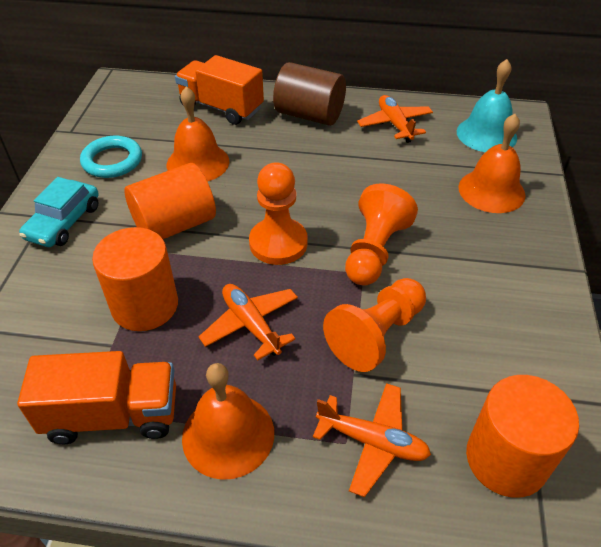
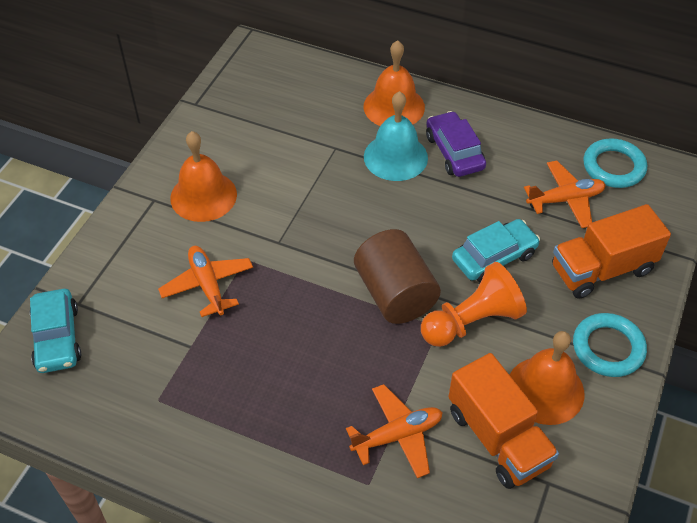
orange cylinder: [92,227,178,331] [124,163,216,239] [466,375,579,497] = 3 -> none = 0
orange pawn: [249,163,308,265] [323,278,426,372] [345,183,418,286] = 3 -> [421,262,527,347] = 1
purple car: none = 0 -> [426,111,486,177] = 1
turquoise car: [19,177,99,247] = 1 -> [30,289,81,373] [452,219,540,283] = 2
turquoise ring: [80,136,142,178] = 1 -> [573,313,647,377] [583,139,647,188] = 2

